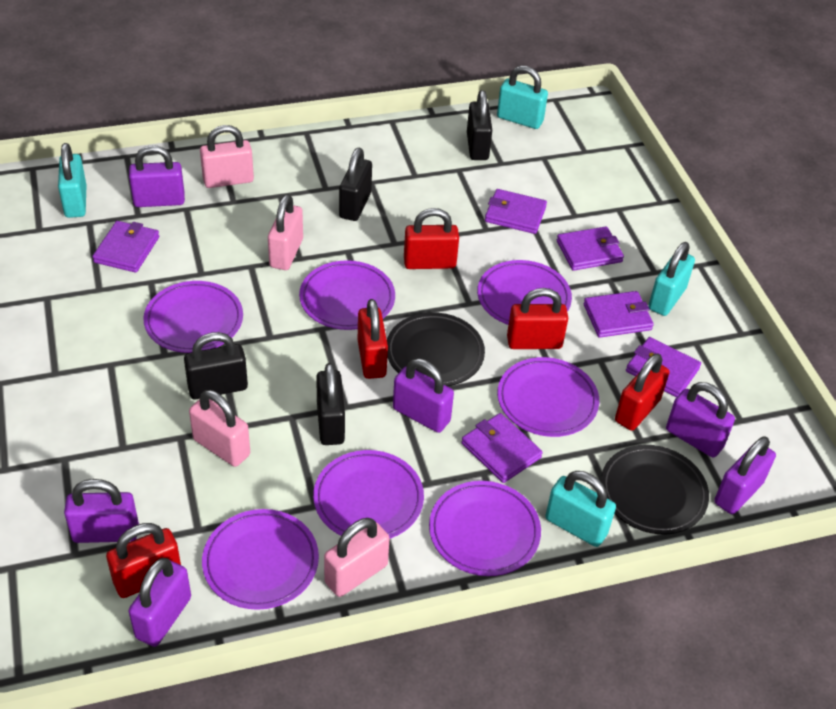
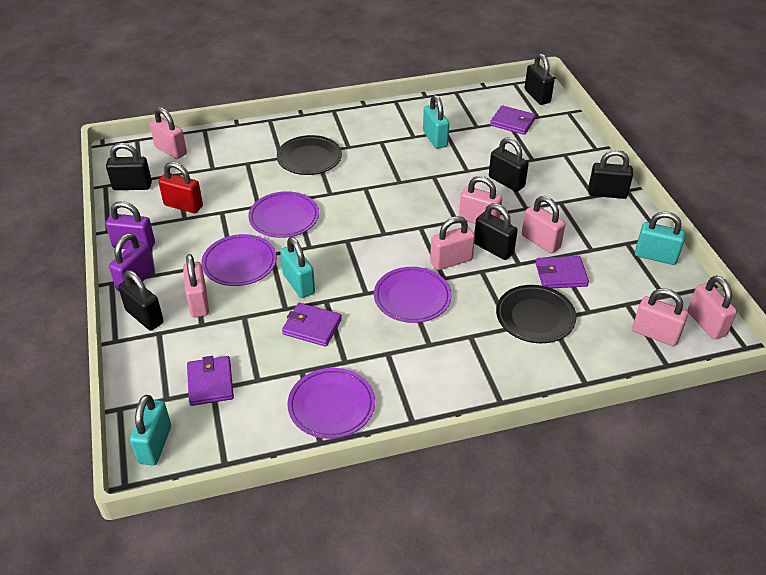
black padlock: [184,332,248,399] [316,363,345,445] [339,148,372,221] [467,90,492,160] = 4 -> [106,143,152,190] [118,270,164,331] [474,203,518,260] [489,137,529,192] [525,54,554,105] [588,150,633,199] = 6
pink padlock: [189,390,250,467] [200,125,254,188] [268,194,303,270] [324,518,390,597] = 4 -> [150,107,187,159] [183,254,209,317] [430,216,475,270] [459,176,502,224] [522,196,566,253] [632,288,688,346] [688,276,737,340] = 7
purple padlock: [64,479,139,543] [129,145,185,207] [129,558,191,647] [393,359,454,433] [666,382,735,458] [714,437,776,514] = 6 -> [106,201,155,251] [109,233,154,292] = 2
purple plate: [144,281,243,353] [202,509,319,610] [299,260,395,330] [313,450,424,538] [429,481,541,576] [477,260,572,325] [497,357,599,437] = 7 -> [202,234,277,286] [248,191,319,238] [287,368,375,439] [374,267,452,323] = 4
purple wallet: [92,221,159,273] [461,413,543,483] [485,189,547,234] [557,226,624,271] [583,291,654,338] [626,337,701,398] = 6 -> [187,356,234,406] [282,303,342,347] [490,105,536,135] [536,256,589,288] = 4
red padlock: [106,523,181,598] [358,299,388,379] [404,208,459,269] [507,288,568,349] [615,354,669,431] = 5 -> [158,162,203,213] = 1

